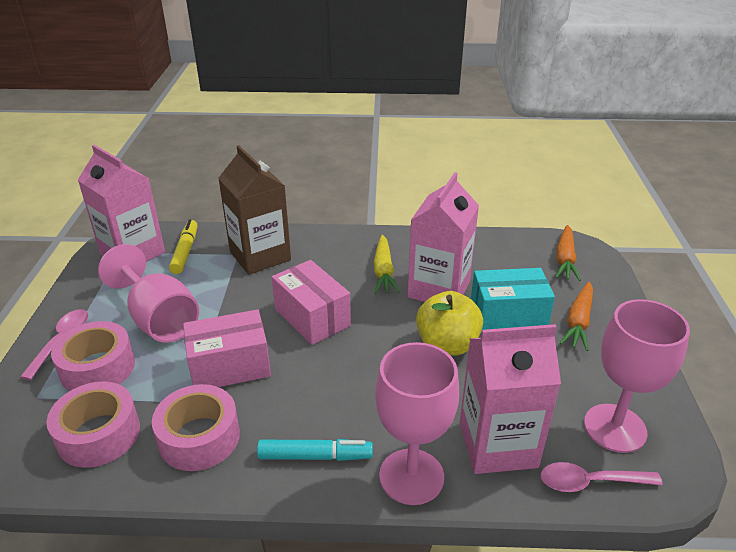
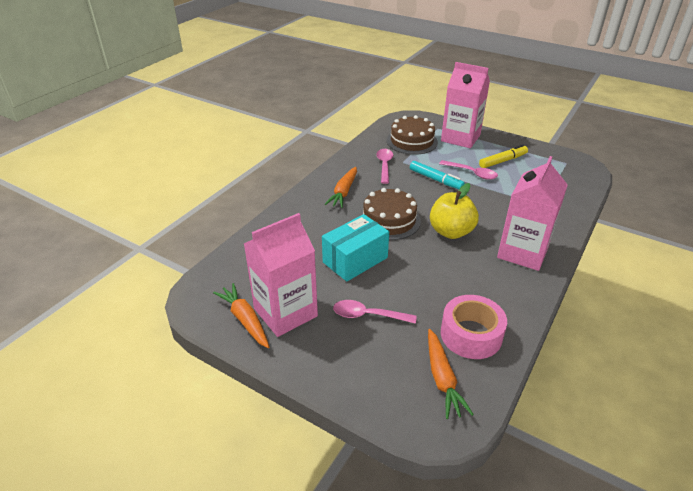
brown cake: none = 0 -> [358,188,421,240] [387,115,438,155] = 2
brown carton: [218,145,291,275] = 1 -> none = 0
orange carrot: [555,225,581,281] [560,282,593,351] = 2 -> [213,283,269,348] [325,167,357,208] [428,329,474,419] = 3
pink box: [183,309,271,387] [272,260,351,345] = 2 -> none = 0
pink goblet: [98,244,199,343] [375,342,459,505] [584,299,690,453] = 3 -> none = 0
pink spoon: [20,309,89,380] [541,462,663,492] = 2 -> [333,300,417,324] [376,149,393,184] [439,160,498,180] = 3
pink tape: [46,381,140,468] [51,321,135,391] [152,384,240,471] = 3 -> [441,295,507,359] = 1
yellow carrot: [373,235,400,294] = 1 -> none = 0

